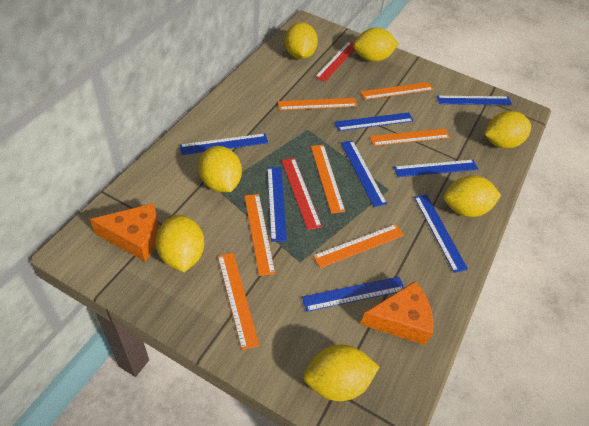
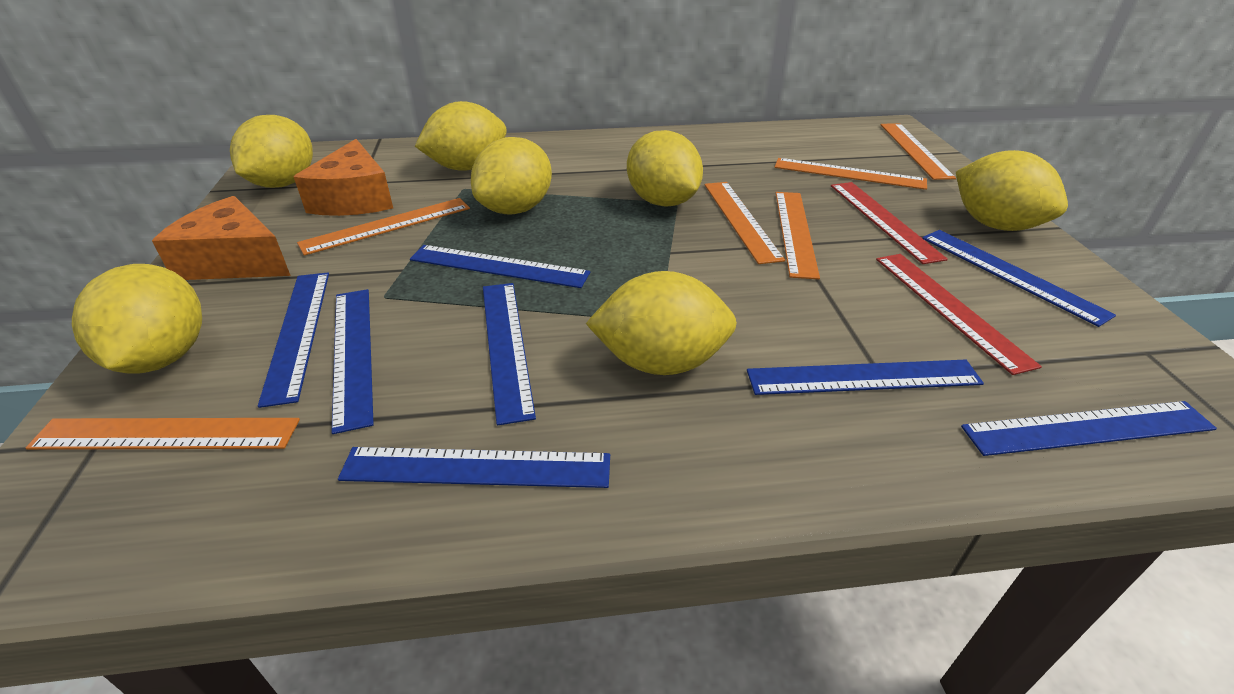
orange ruler: [218,253,259,350] [244,194,275,276] [278,98,357,110] [311,145,345,213] [313,224,404,268] [360,82,434,100] [370,129,450,146] = 7 -> [26,418,300,450] [297,198,470,256] [704,182,785,264] [774,158,927,190] [776,192,820,279] [880,123,956,180] = 6

